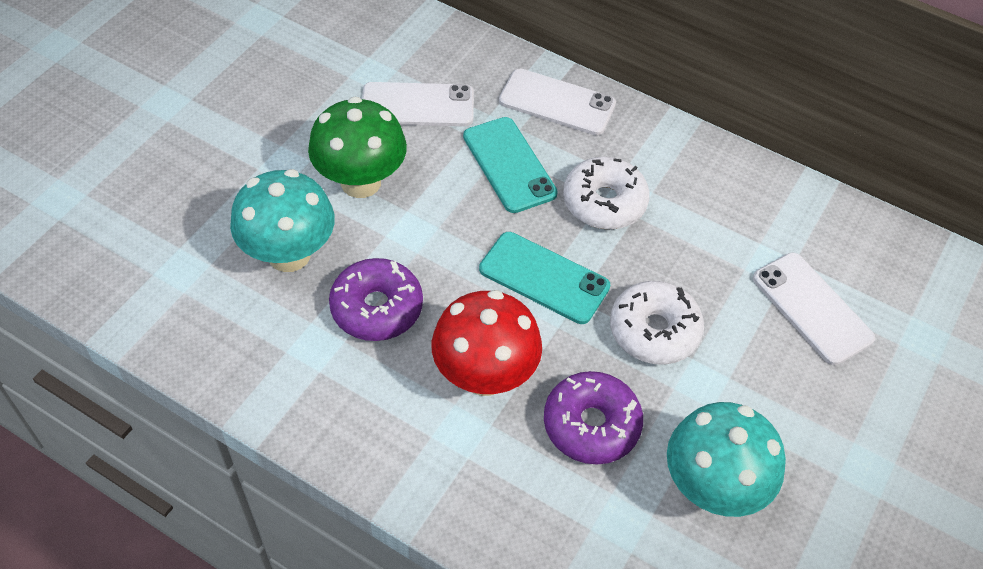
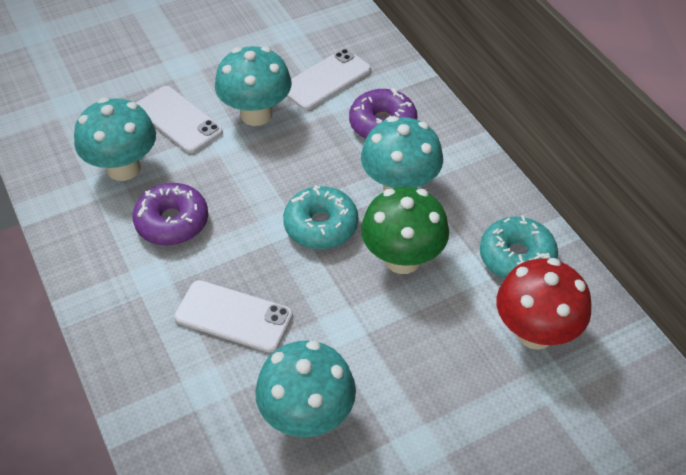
turquoise donut: none = 0 -> [283,185,358,249] [480,215,558,279] = 2
turquoise mushroom: [230,169,335,272] [667,402,786,517] = 2 -> [74,98,156,181] [215,46,292,126] [255,341,356,437] [361,116,443,191] = 4
turquoise phone: [463,117,558,213] [479,232,611,324] = 2 -> none = 0
white donut: [563,157,650,230] [610,281,704,365] = 2 -> none = 0

